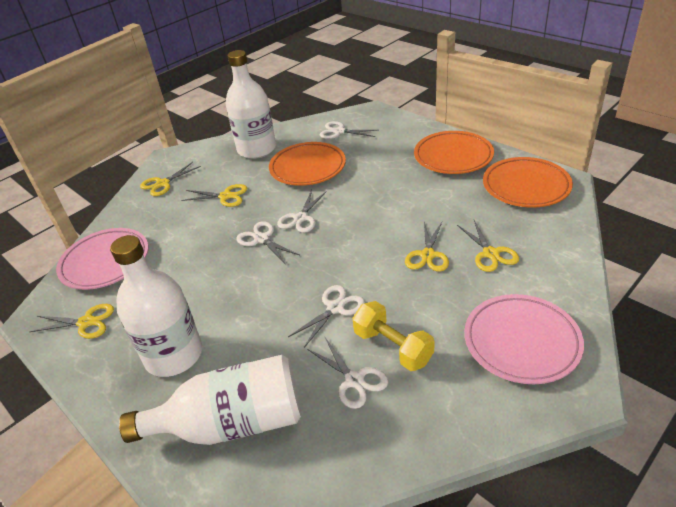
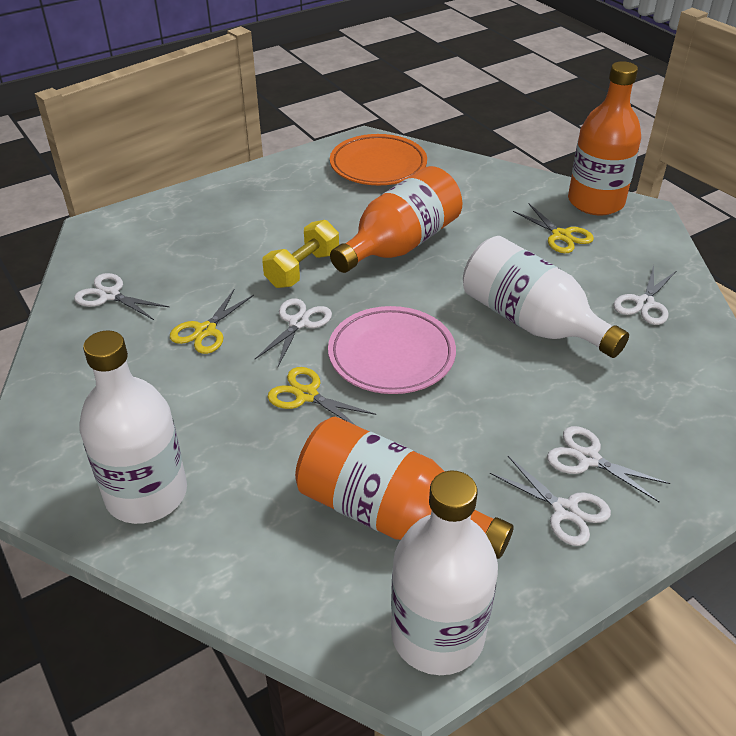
orange bottle: none = 0 -> [295,416,514,559] [330,166,463,273] [568,61,641,215] = 3
orange plate: [269,142,346,186] [414,131,494,174] [483,157,573,208] = 3 -> [330,134,427,185] = 1
pink plate: [56,228,148,290] [464,294,584,384] = 2 -> [328,306,456,394] = 1
yellow scissors: [30,304,114,339] [140,162,201,196] [181,184,247,207] [405,222,449,272] [457,220,519,272] = 5 -> [170,289,254,354] [268,367,376,425] [513,204,594,253] = 3

